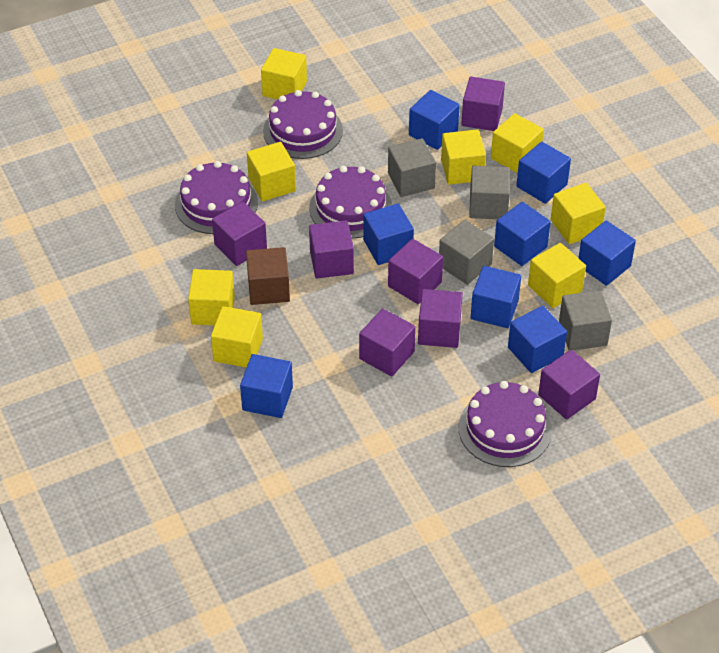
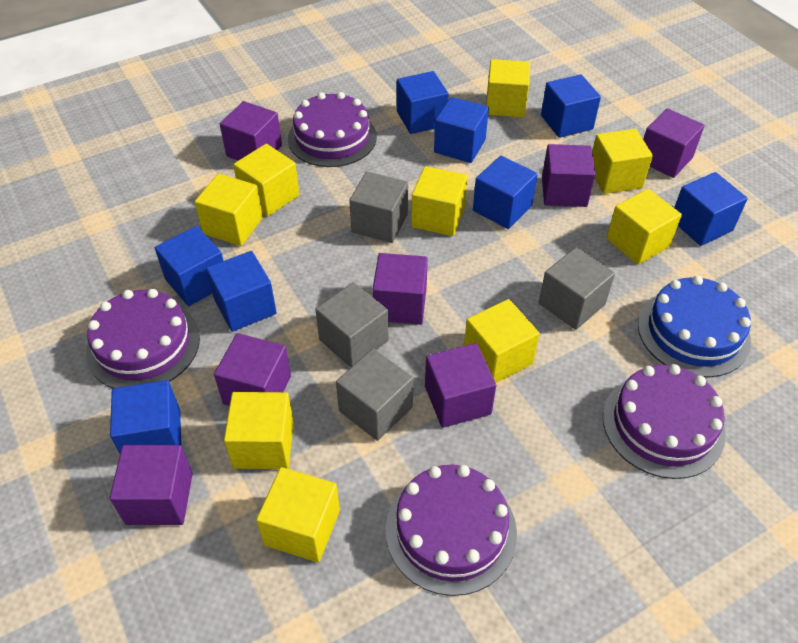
blue cake: none = 0 -> [638,276,751,378] = 1
brown cube: [246,247,290,305] = 1 -> none = 0
yellow cube: [188,269,235,325] [211,306,263,368] [247,142,296,201] [261,48,307,100] [441,129,486,185] [491,113,544,173] [528,243,586,308] [550,183,606,244] = 8 -> [195,174,263,246] [224,392,294,469] [233,144,299,216] [256,467,340,562] [411,166,468,236] [464,299,540,383] [486,59,530,117] [592,129,653,194] [606,189,682,265] = 9

